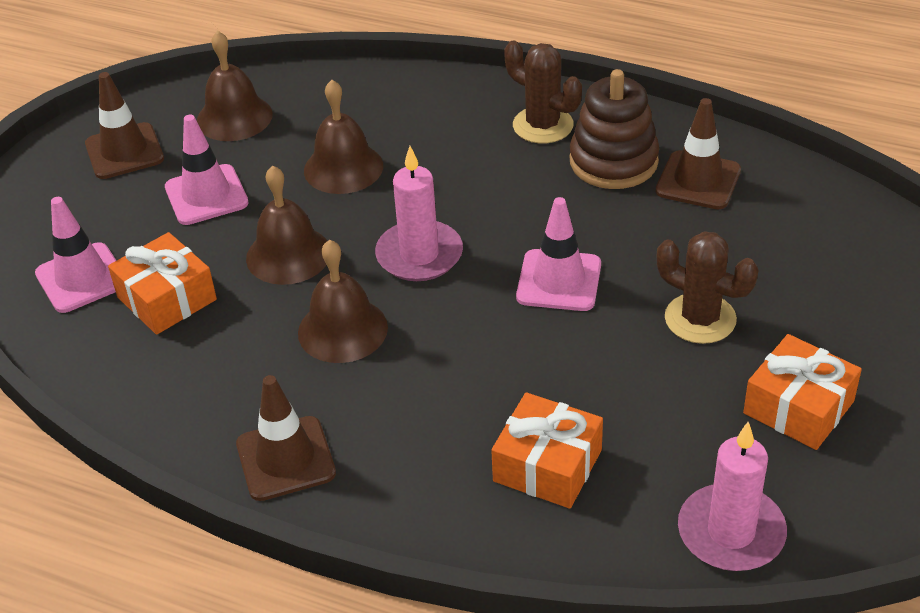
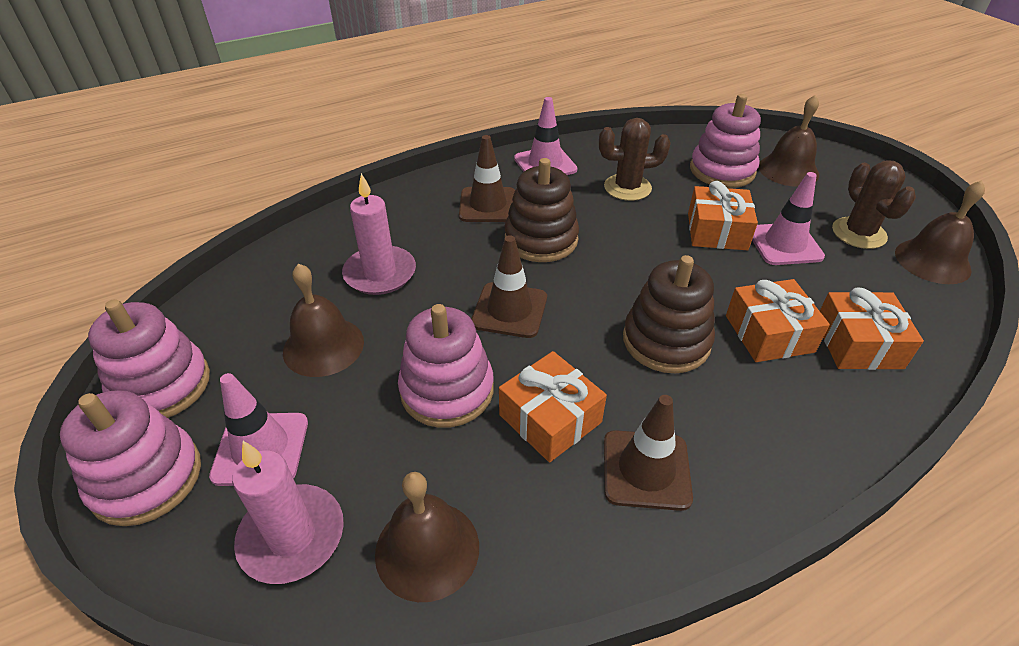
brown stacking toy: [570,69,660,189] = 1 -> [504,158,579,262] [623,255,715,373] = 2
orange gift: [108,232,217,335] [491,392,603,509] [743,334,862,450] = 3 -> [499,351,607,462] [688,181,758,250] [726,279,830,362] [820,288,924,370] = 4
pink stacking toy: none = 0 -> [60,390,201,526] [88,299,210,418] [398,304,494,428] [690,94,761,188] = 4

